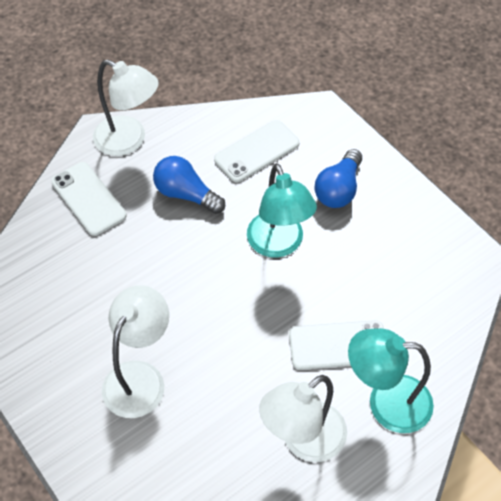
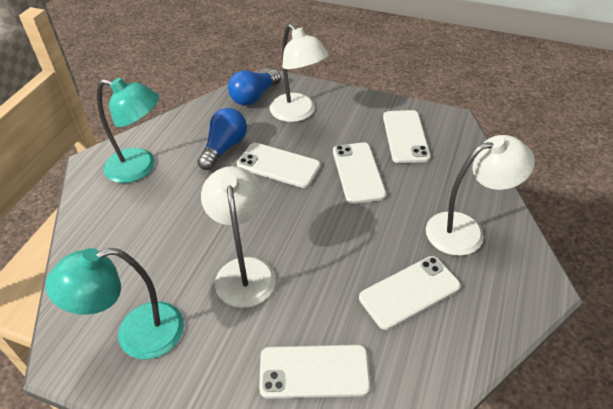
white phone: [51,162,127,236] [214,120,299,182] [289,320,384,370] = 3 -> [237,143,321,188] [259,345,371,399] [333,142,386,204] [359,256,461,330] [383,110,431,163] = 5

